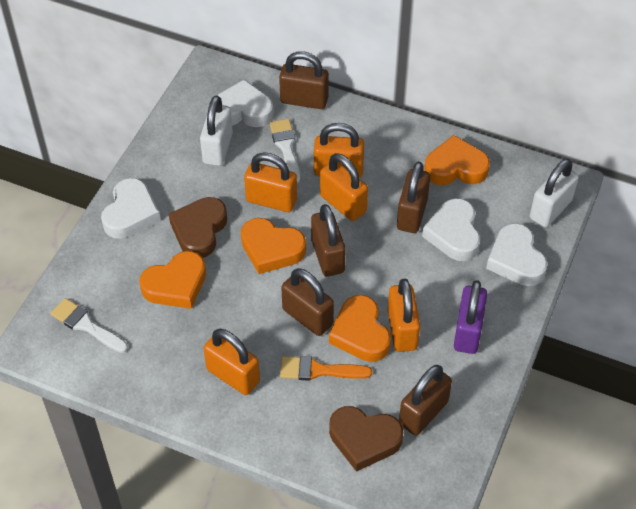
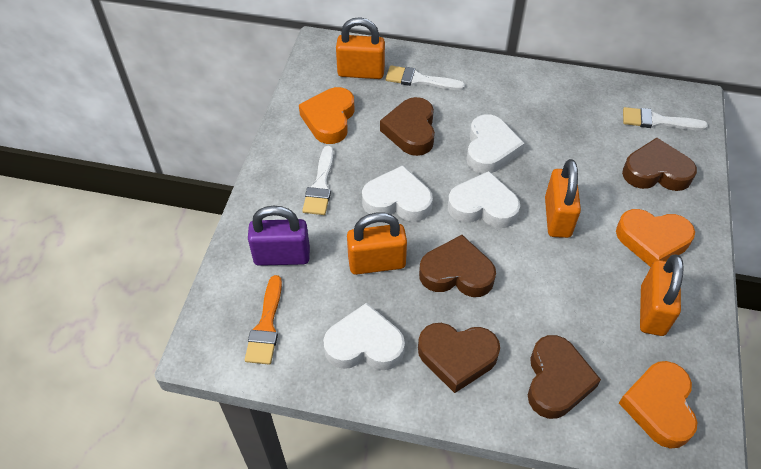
brown heart: [169,197,227,258] [329,406,403,472] = 2 -> [380,97,435,156] [418,323,500,393] [419,235,496,297] [528,335,601,419] [622,138,697,191] = 5
brown padlock: [279,51,329,109] [281,268,334,336] [311,204,346,277] [397,162,430,233] [399,365,452,436] = 5 -> none = 0
orange heart: [139,251,206,309] [241,218,306,274] [329,295,391,362] [424,135,490,185] = 4 -> [299,87,354,144] [616,209,695,267] [619,361,697,449] = 3
orange padlock: [204,329,260,395] [244,152,297,212] [314,123,364,178] [320,153,368,221] [388,279,420,352] = 5 -> [336,17,385,79] [347,212,407,275] [545,159,581,238] [640,254,684,336] = 4
white brush: [51,298,128,353] [269,119,300,183] = 2 -> [302,146,334,215] [386,65,465,90] [623,107,708,130] = 3
white padlock: [200,95,233,166] [530,159,579,227] = 2 -> none = 0

